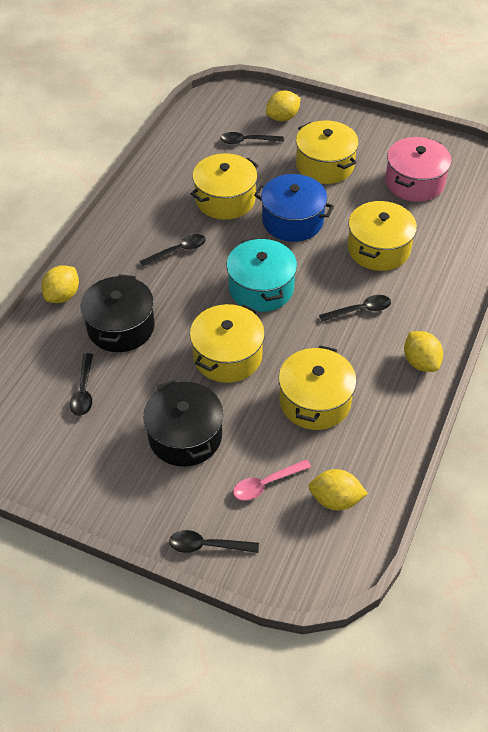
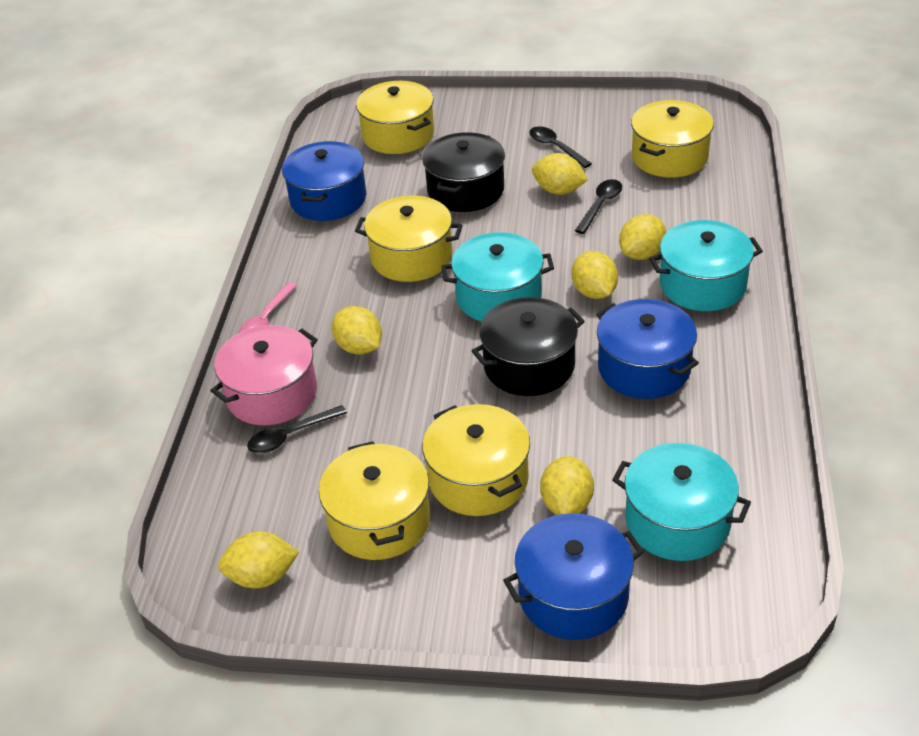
black spoon: [70,353,93,416] [140,234,206,267] [169,530,259,553] [220,132,284,144] [319,295,391,322] = 5 -> [247,405,347,453] [529,126,592,168] [575,179,622,234] = 3
blue pot: [254,174,334,242] = 1 -> [282,141,366,221] [503,513,644,640] [596,299,699,399] = 3
turquoise pot: [227,238,297,312] = 1 -> [442,232,554,322] [612,443,751,561] [649,220,763,311] = 3
yellow lemon: [42,265,79,303] [266,90,301,121] [308,469,368,511] [404,331,443,372] = 4 -> [218,531,299,588] [332,306,382,355] [532,153,588,195] [540,456,594,515] [572,251,618,299] [619,214,666,260] = 6

